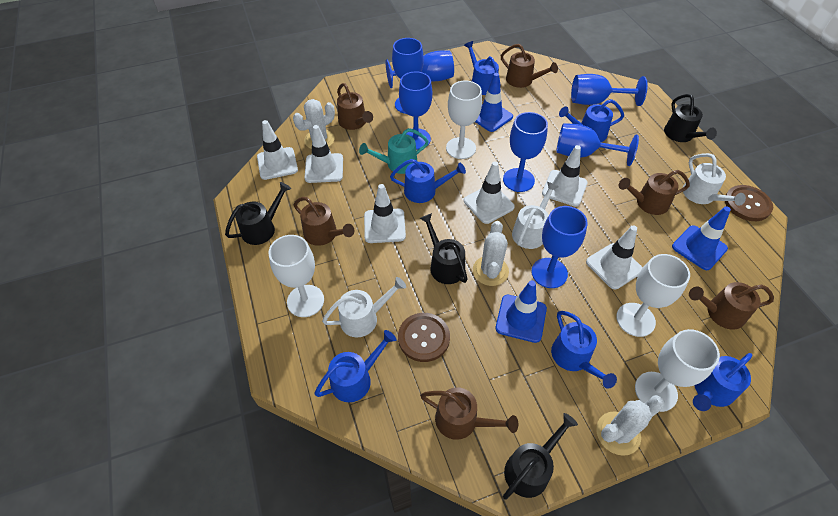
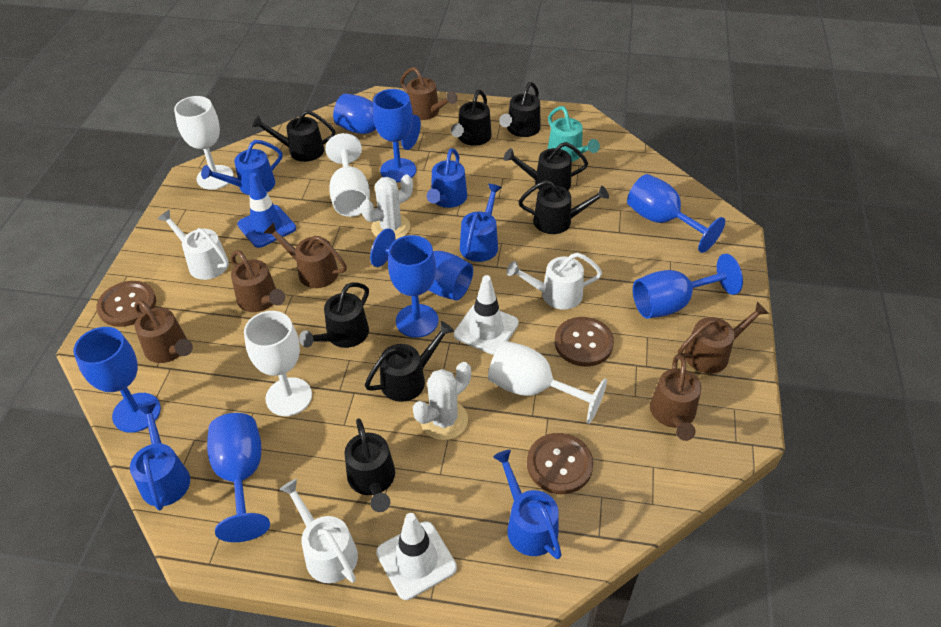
black watering can: [225,182,291,245] [420,213,468,284] [503,413,578,500] [664,94,717,142] = 4 -> [252,110,336,162] [299,282,369,348] [344,418,395,512] [365,321,454,402] [451,90,492,146] [499,82,541,137] [504,142,588,190] [518,180,609,234] = 8
blue goblet: [386,50,454,88] [392,38,424,114] [399,72,432,150] [503,112,548,192] [531,206,588,288] [556,123,639,166] [571,74,648,106] = 7 -> [73,327,161,433] [207,413,270,542] [333,93,421,150] [370,228,473,301] [373,89,416,182] [388,235,438,338] [627,174,725,253] [633,254,743,319] = 8
blue traffic cone: [475,73,513,132] [495,280,547,343] [672,206,731,270] = 3 -> [237,173,296,248] = 1
blue watering can: [315,330,397,402] [390,159,466,203] [464,41,500,95] [551,311,617,389] [559,99,624,142] [693,353,753,411] = 6 -> [130,403,190,511] [201,140,282,195] [427,148,467,208] [460,184,502,262] [493,450,562,559] = 5
brown button: [398,313,450,362] [725,185,773,221] = 2 -> [96,281,156,327] [527,433,593,494] [555,317,614,367] = 3
white cactus: [293,99,335,149] [473,221,509,286] [596,395,665,456] = 3 -> [361,174,413,240] [413,362,471,440] = 2
white traffic cone: [257,120,298,180] [305,125,343,183] [364,184,406,243] [464,161,515,224] [542,145,588,206] [586,225,643,289] = 6 -> [376,513,457,600] [454,275,519,355] = 2

